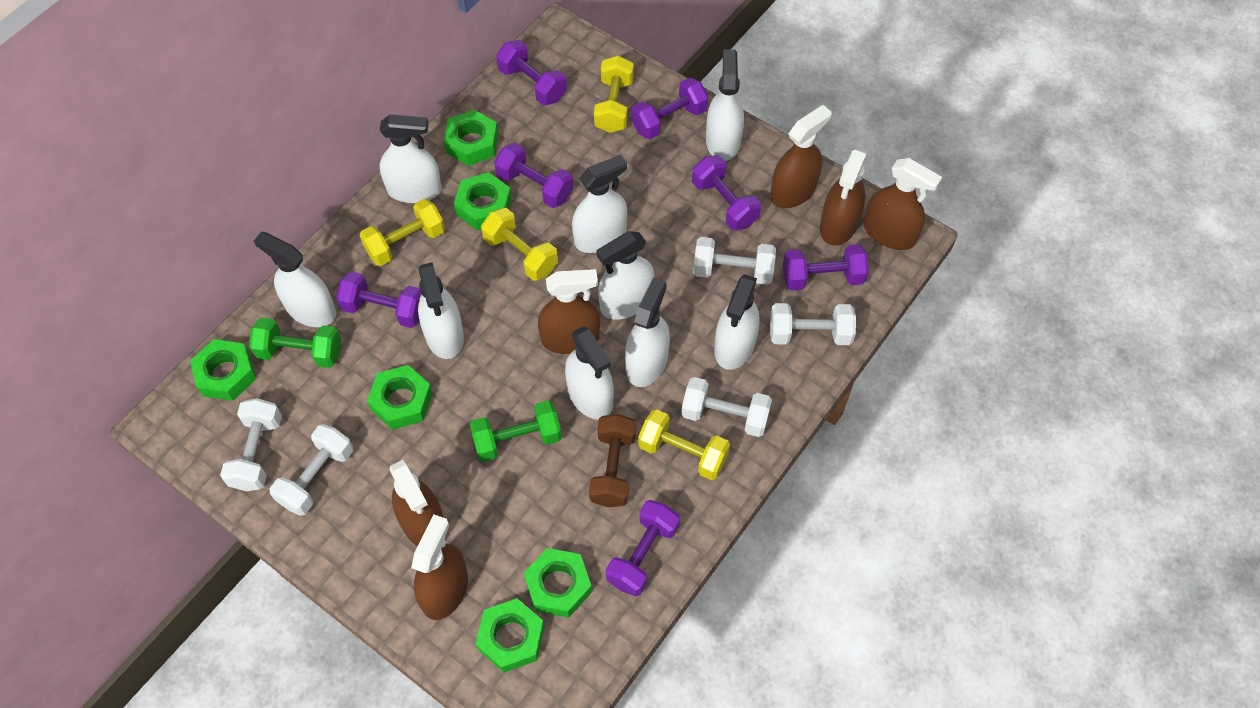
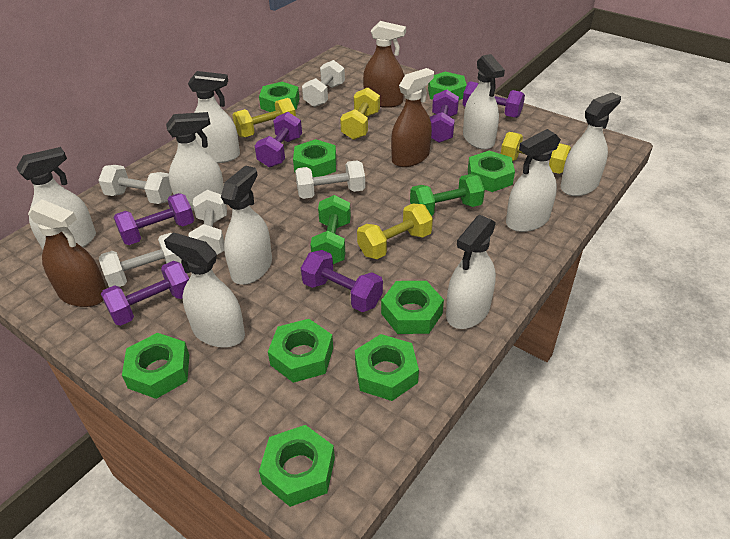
brown dumbbell: [589,414,636,507] = 1 -> none = 0
brown spray bottle: [389,460,446,546] [411,514,468,620] [538,269,600,354] [770,105,832,208] [820,149,868,246] [864,158,942,250] = 6 -> [28,199,107,307] [363,21,406,108] [391,68,434,167] = 3
green nut: [190,339,257,401] [367,365,433,430] [444,110,498,166] [454,172,512,230] [476,598,545,672] [524,548,592,618] = 6 -> [122,333,189,399] [259,82,300,112] [259,425,335,507] [268,319,333,383] [293,139,336,177] [355,334,419,401] [381,281,444,334] [428,72,467,100] [468,151,515,192] = 9
purple dumbbell: [336,271,421,328] [494,143,573,208] [496,40,567,106] [606,500,680,596] [631,78,709,139] [692,155,761,230] [783,244,869,291] = 7 -> [101,261,189,326] [113,193,194,245] [254,112,302,167] [301,250,383,312] [430,90,459,143] [462,81,525,118] = 6

